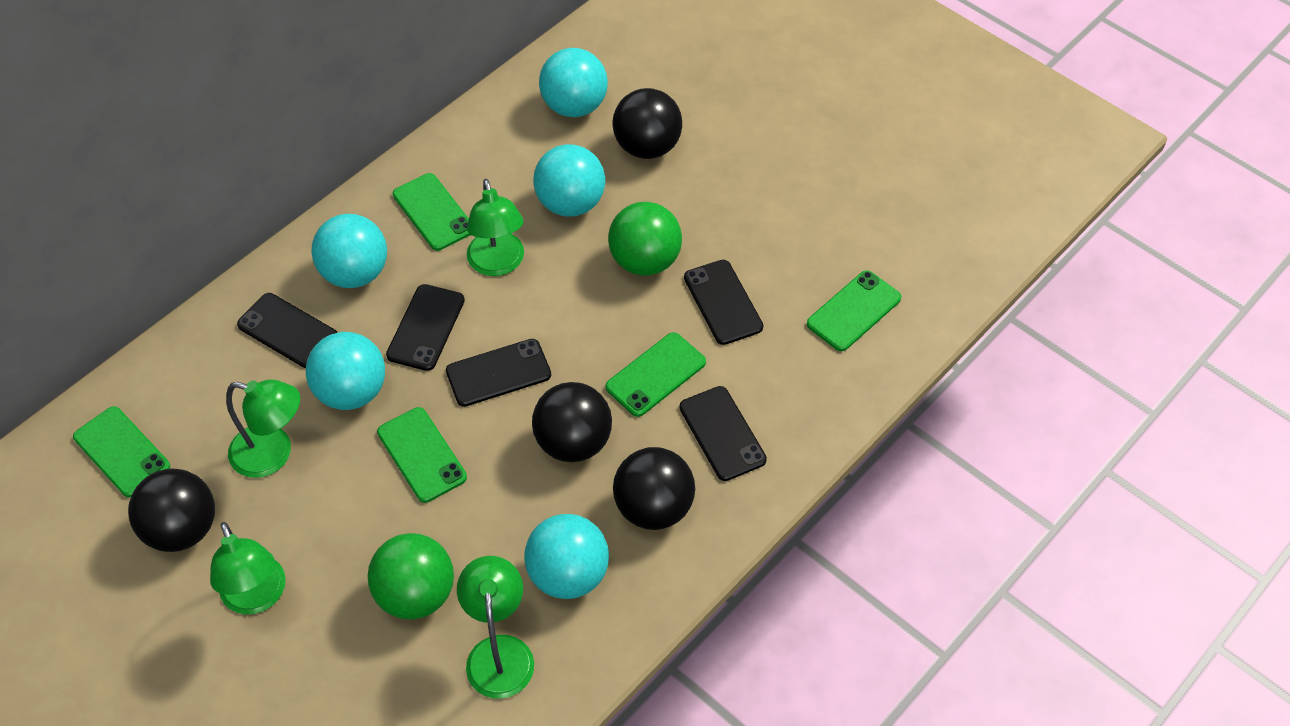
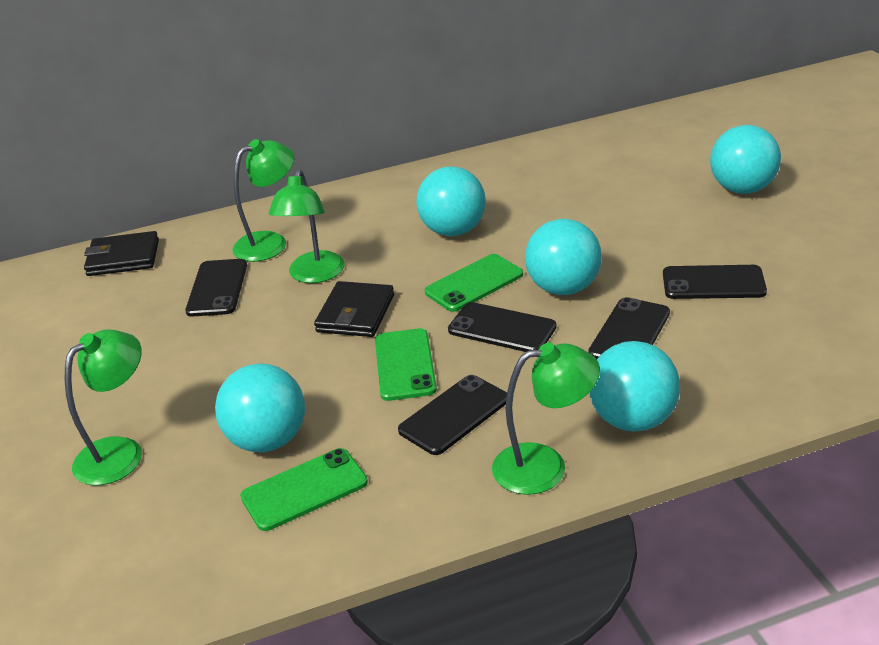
black ball: [128,468,215,552] [532,382,612,462] [613,88,682,159] [613,447,695,530] = 4 -> none = 0
black wallet: none = 0 -> [84,231,159,276] [314,281,394,337] = 2
green ball: [368,533,454,619] [608,202,682,276] = 2 -> none = 0
green phone: [73,406,170,498] [377,407,467,503] [393,173,471,251] [605,332,706,417] [807,270,901,351] = 5 -> [240,448,368,531] [375,328,437,401] [425,254,523,312] = 3

